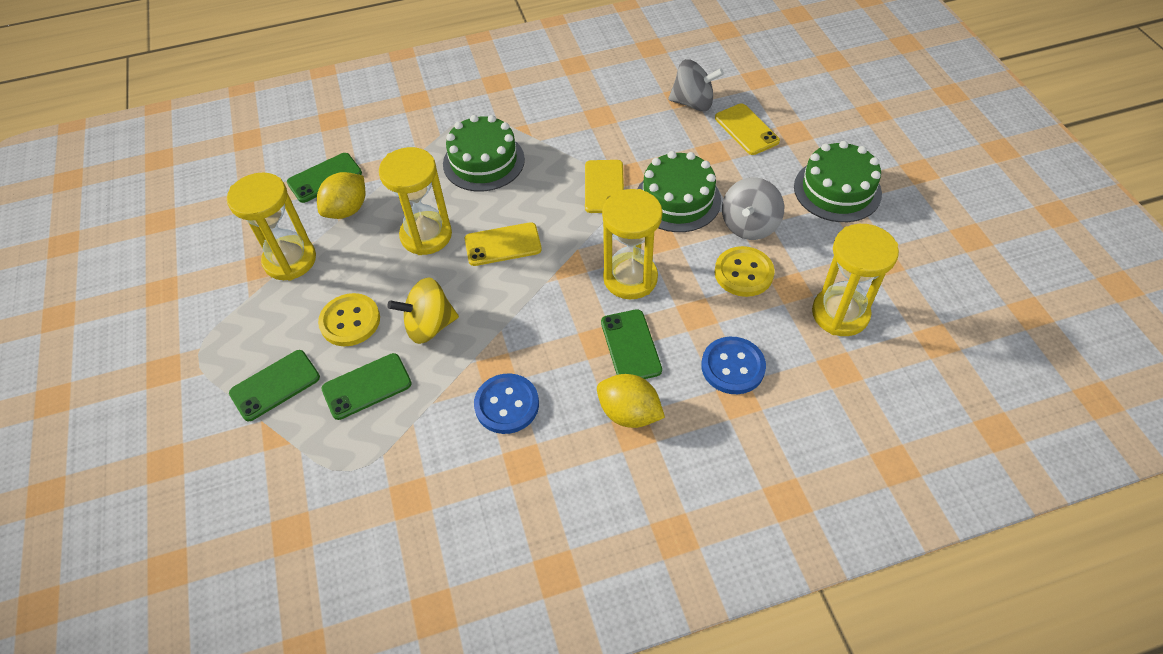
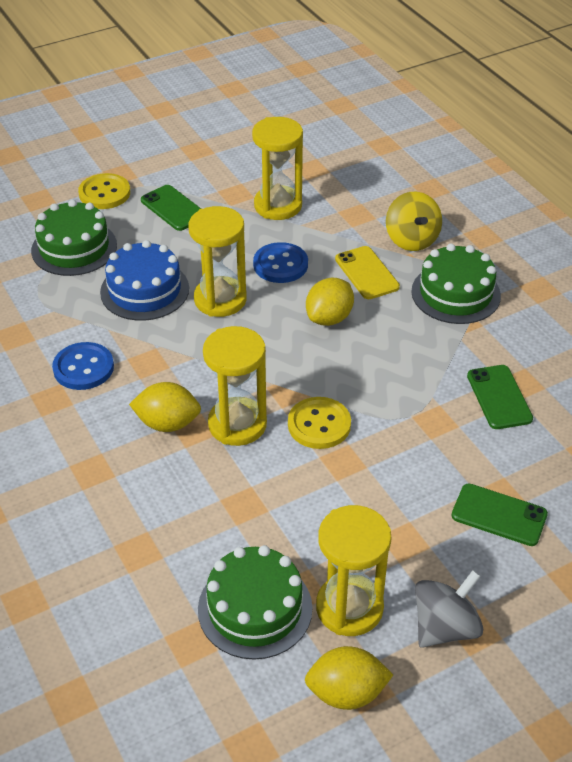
blue cake: none = 0 -> [100,240,189,321] = 1
green phone: [229,350,320,421] [287,153,362,203] [321,353,412,420] [601,309,662,379] = 4 -> [141,185,201,231] [452,484,548,546] [467,365,533,429] = 3
grey spinning top: [669,59,724,111] [722,177,784,240] = 2 -> [415,570,483,648] = 1
yellow lemon: [317,172,366,219] [597,374,665,428] = 2 -> [129,382,201,432] [305,646,393,710] [306,278,354,326] = 3
yellow phone: [465,222,542,266] [585,160,624,213] [715,104,780,155] = 3 -> [335,246,400,299] = 1

